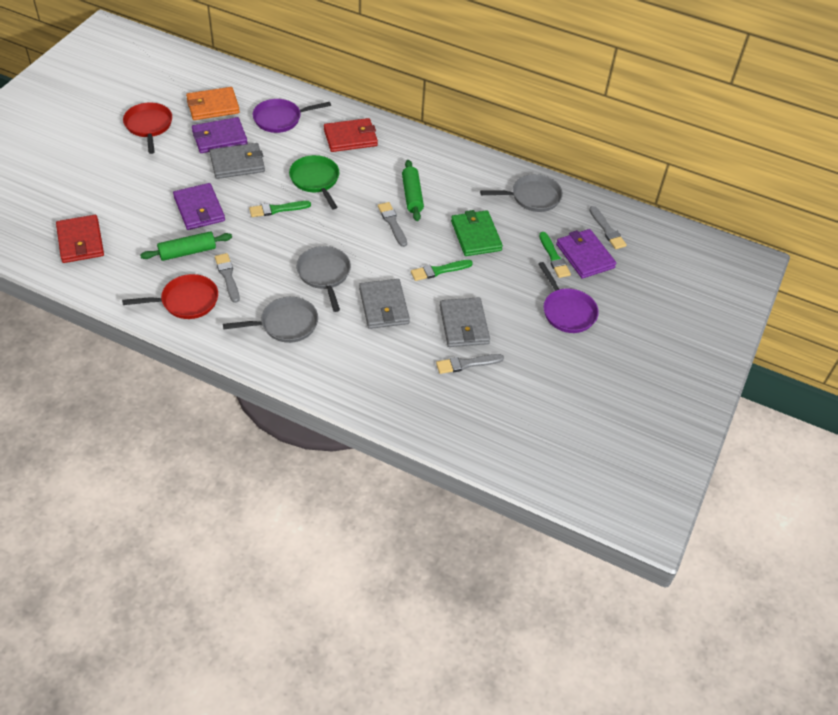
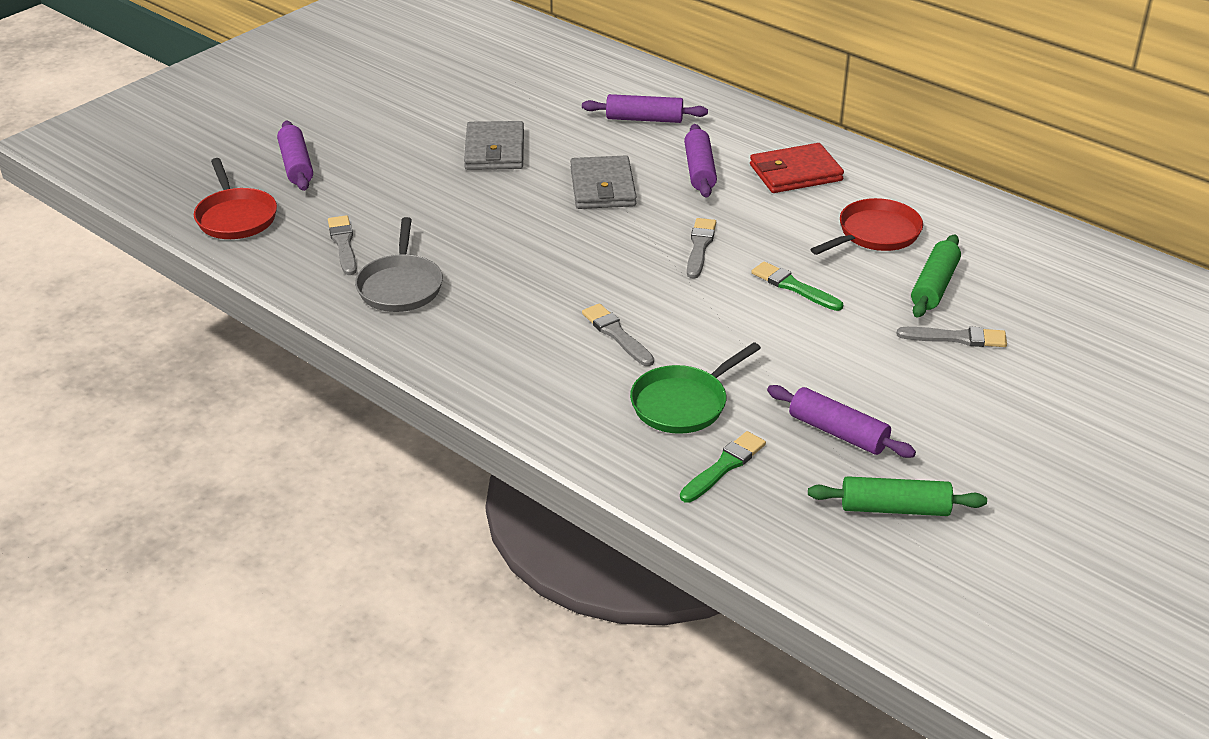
green brush: [249,201,311,217] [411,260,473,281] [539,232,571,278] = 3 -> [680,431,766,503] [752,261,843,311] = 2
green wallet: [451,210,503,256] = 1 -> none = 0
grey pan: [223,297,318,343] [296,246,351,312] [480,174,563,212] = 3 -> [355,217,443,312] = 1
grey wallet: [210,143,265,179] [359,279,410,329] [440,297,490,347] = 3 -> [464,121,524,170] [570,155,636,209] = 2
orange wallet: [186,87,240,120] = 1 -> none = 0
purple pan: [253,99,331,133] [538,262,599,333] = 2 -> none = 0
purple rolling pin: none = 0 -> [277,121,313,191] [582,94,708,123] [684,124,717,198] [767,385,916,458] = 4
purple wallet: [173,183,225,230] [192,117,248,153] [556,229,616,279] = 3 -> none = 0
red wallet: [56,215,104,263] [324,118,378,152] = 2 -> [750,143,844,193] = 1

